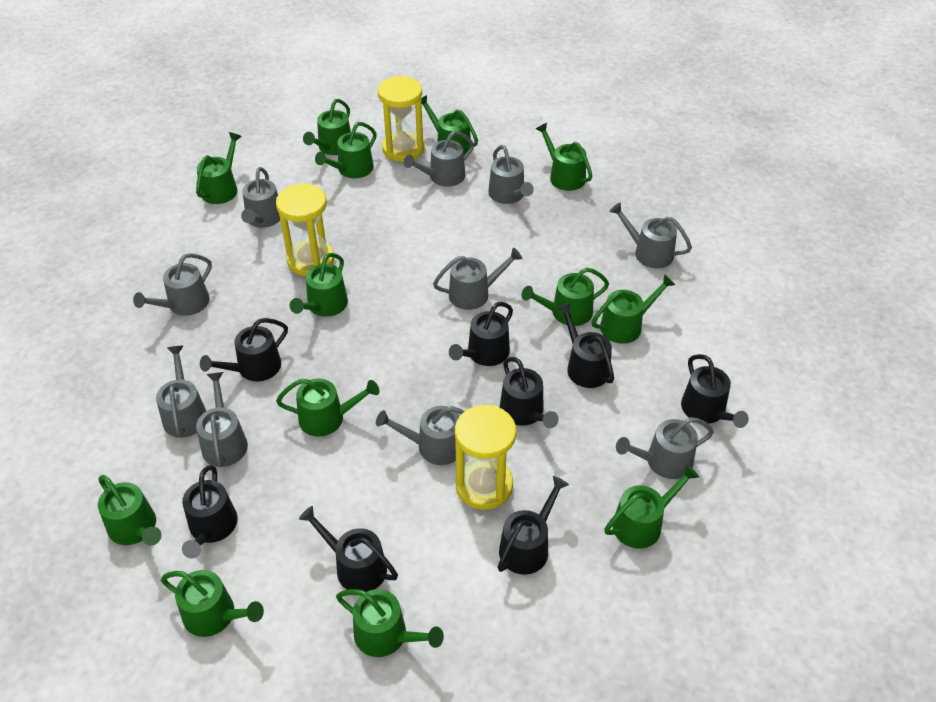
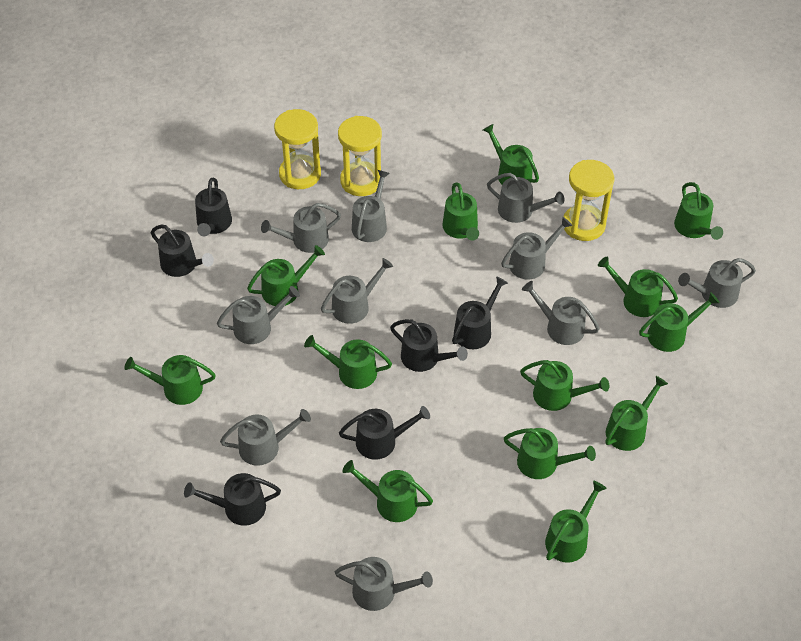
black watering can: [182,465,238,559] [200,318,288,381] [299,506,398,592] [449,302,513,366] [498,476,569,575] [499,357,559,428] [557,303,614,388] [681,354,749,428] = 8 -> [151,225,214,277] [184,473,281,526] [195,178,232,236] [339,406,430,460] [390,319,468,372] [452,276,508,349] = 6

